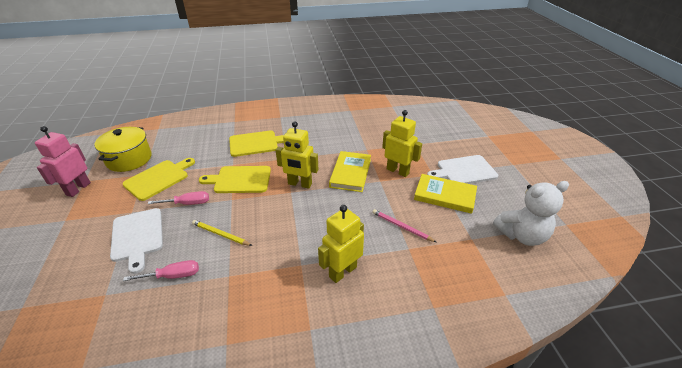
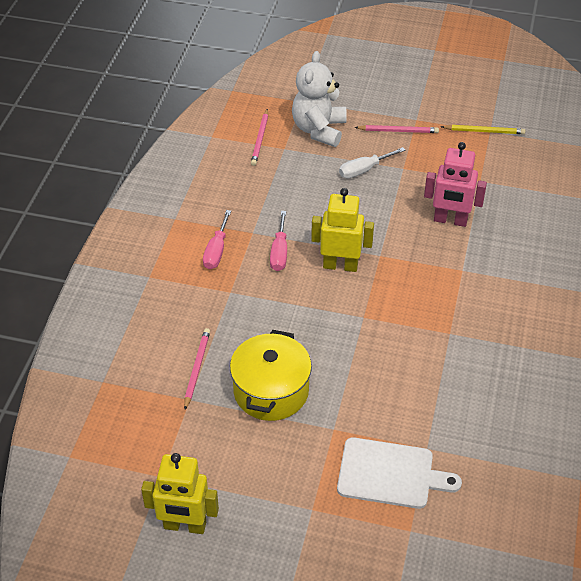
pink pencil: [372,209,436,242] = 1 -> [184,328,210,409] [251,109,268,166] [355,125,439,133] = 3
white cutting board: [110,208,163,274] [427,155,498,184] = 2 -> [337,437,462,509] = 1
white screwdriver: none = 0 -> [339,147,405,178] = 1
yellow book: [329,151,371,192] [414,174,477,214] = 2 -> none = 0
yellow cutting board: [123,158,195,201] [199,166,271,193] [229,131,284,157] = 3 -> none = 0
yellow robot: [276,121,319,189] [318,205,364,283] [382,110,422,177] = 3 -> [141,453,219,534] [311,188,374,272] = 2

